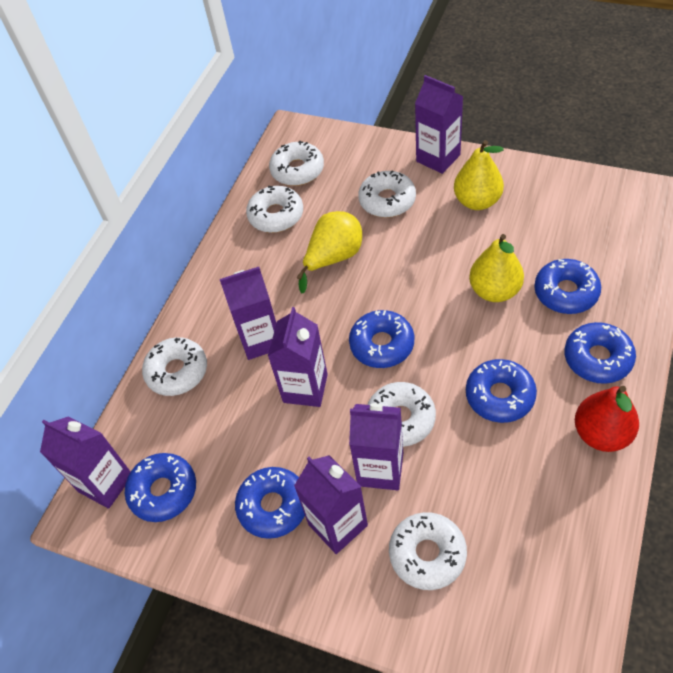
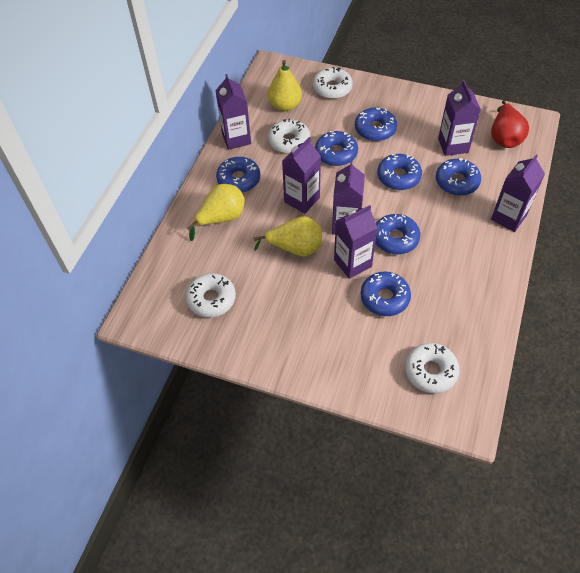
blue donut: [125,453,196,522] [235,467,305,539] [349,310,414,368] [466,359,537,423] [534,259,601,314] [564,322,636,384] = 6 -> [216,157,260,193] [315,131,358,166] [355,107,397,141] [361,272,411,316] [375,214,420,254] [377,154,422,190] [436,158,481,196] = 7
white donut: [142,337,207,396] [246,186,303,233] [269,141,324,186] [358,170,416,218] [367,382,436,447] [389,512,467,590] = 6 -> [186,273,236,318] [268,119,310,154] [313,67,353,99] [405,343,460,393] = 4

